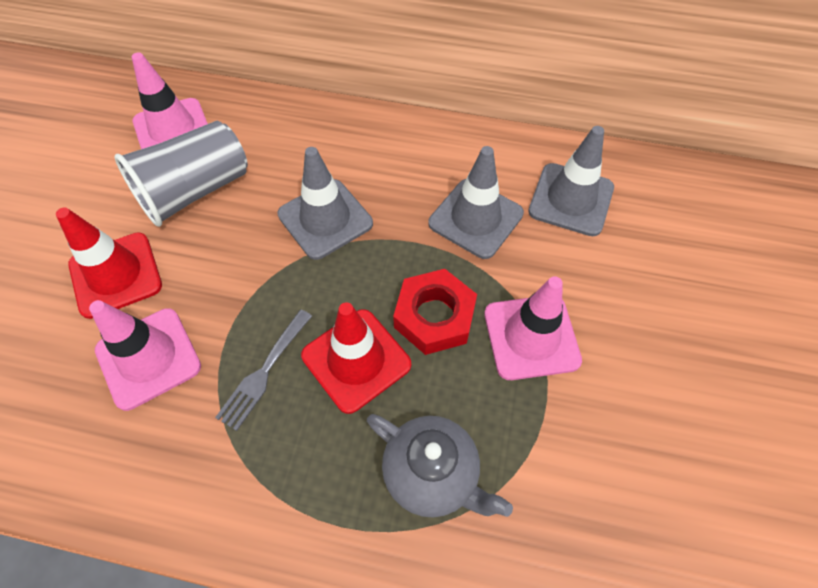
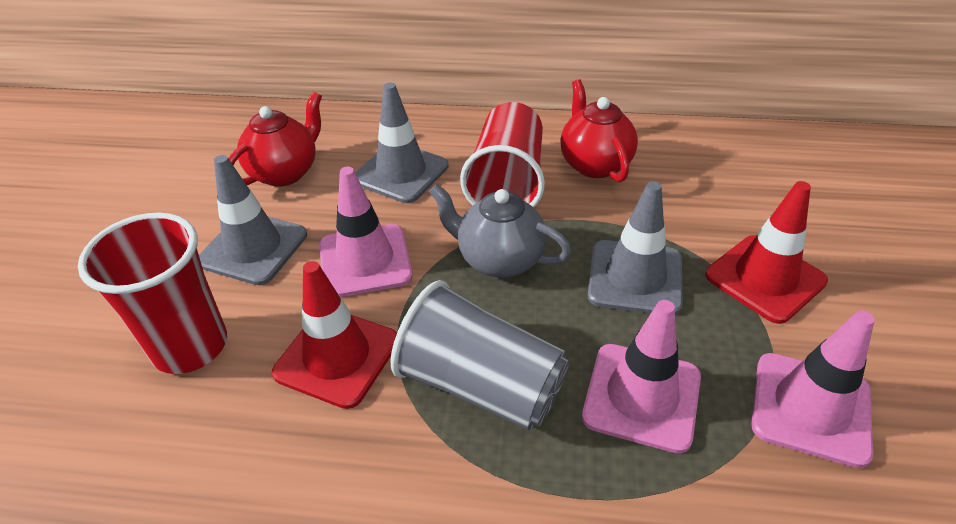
grey fork: [215,309,312,431] = 1 -> none = 0
red cup: none = 0 -> [78,213,227,374] [460,102,545,208] = 2
red nut: [393,269,477,355] = 1 -> none = 0
red teapot: none = 0 -> [228,92,322,187] [560,79,638,182] = 2

